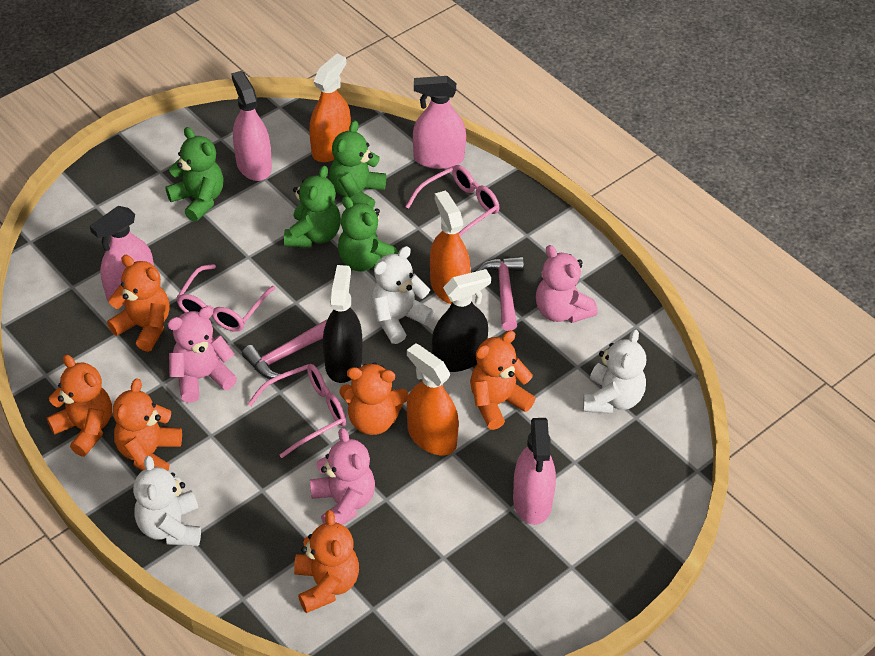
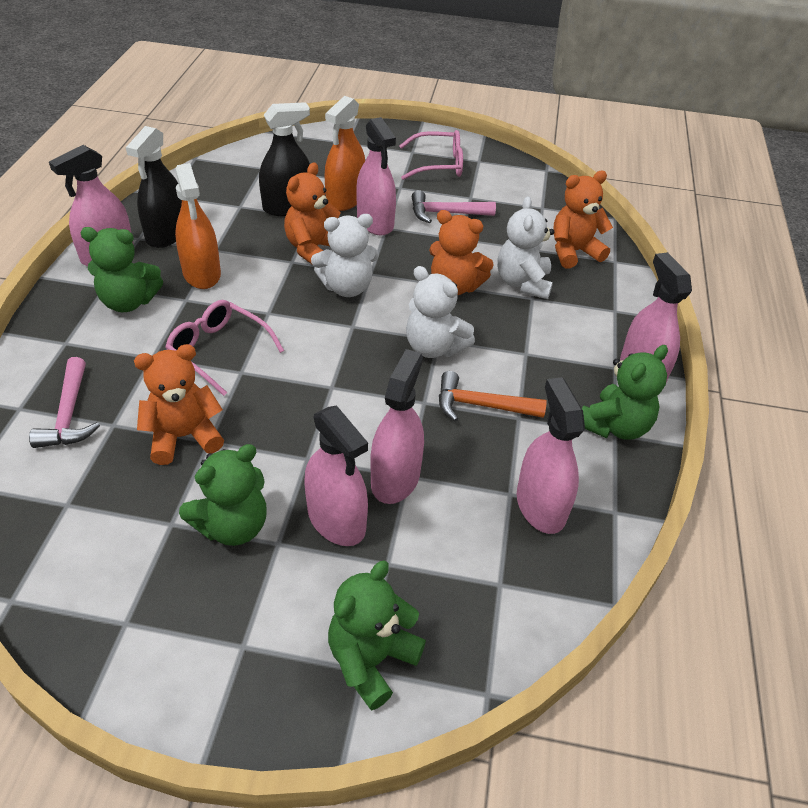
orange hammer: none = 0 -> [439,371,547,421] = 1
orange spray bottle: [309,54,351,162] [407,343,459,455] [430,191,471,304] = 3 -> [175,163,221,289] [325,96,365,211] = 2
orange teddy bear: [47,355,112,457] [107,255,170,352] [113,378,182,471] [294,510,359,613] [339,362,409,435] [470,331,535,430] = 6 -> [134,344,224,465] [284,162,341,264] [429,210,494,295] [553,171,613,268] = 4
pink glasses: [176,264,275,332] [248,364,346,458] [406,165,500,236] = 3 -> [165,300,284,396] [399,130,463,180] = 2
pink spray bottle: [90,206,154,306] [231,71,272,181] [413,76,466,169] [513,418,556,525] = 4 -> [49,145,134,266] [305,406,368,546] [356,117,396,236] [370,349,424,504] [517,377,585,534] [620,252,692,382] = 6
pink teddy bear: [168,307,237,403] [310,428,375,525] [536,245,598,323] = 3 -> none = 0

